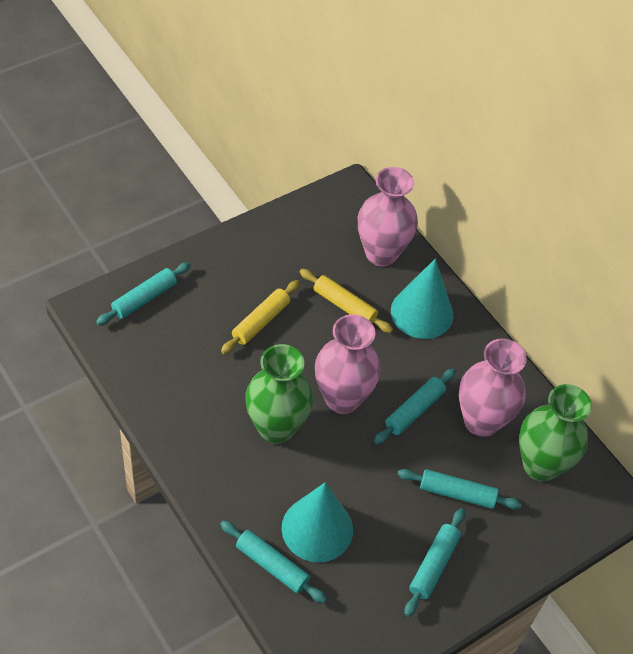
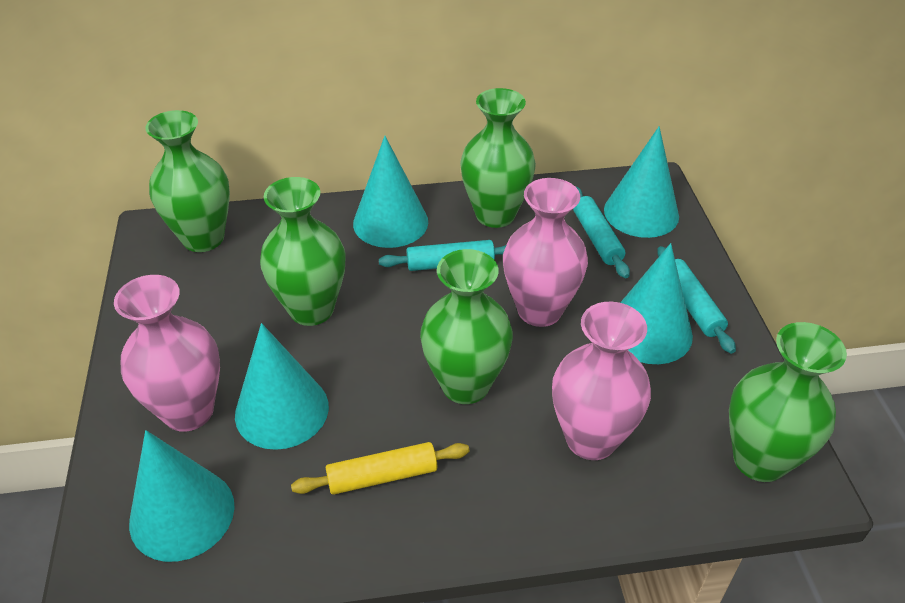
green vase: [245,344,313,444] [519,384,592,482] = 2 -> [145,110,230,252] [260,177,346,326] [420,249,513,404] [460,88,536,228] [729,322,847,482] = 5
turquoise cone: [282,482,353,562] [391,259,453,339] = 2 -> [129,430,235,562] [235,323,329,450] [353,136,428,248] [604,126,679,238] [620,243,693,364] = 5
turquoise rolling pin: [96,262,191,326] [220,521,327,603] [374,369,456,444] [397,469,522,509] [404,508,465,617] = 5 -> [379,240,506,271] [573,186,630,278] [657,246,736,354] = 3
yellow rolling pin: [221,280,300,354] [300,269,393,333] = 2 -> [291,442,470,495] = 1

